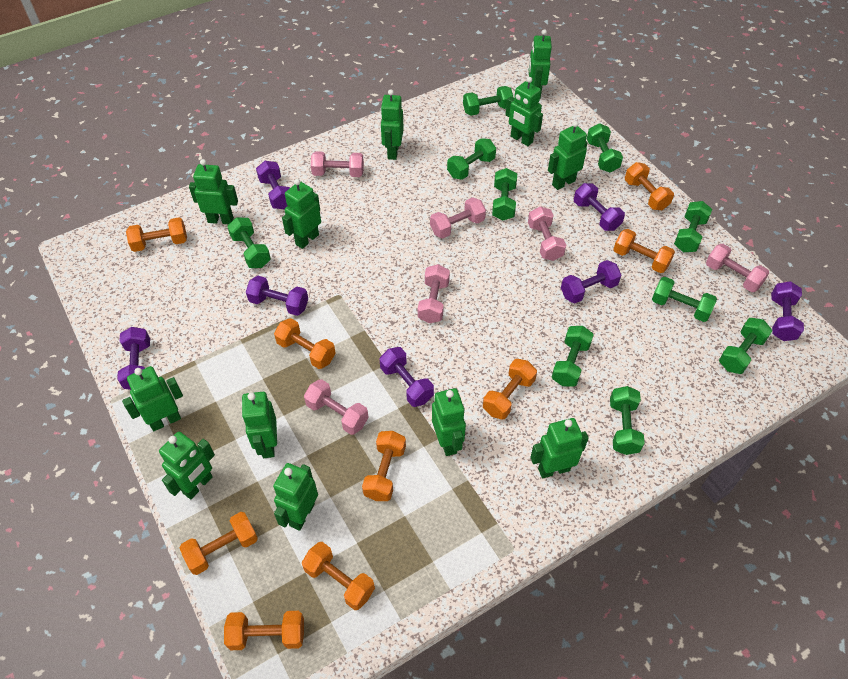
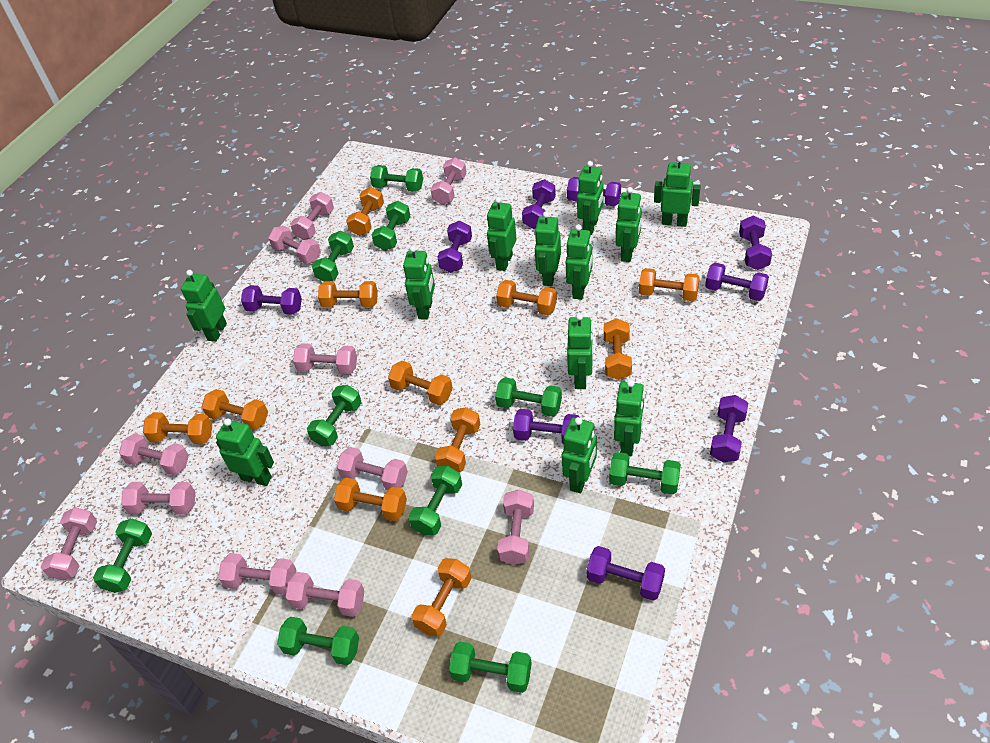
orange dumbbell: [126,217,187,252] [180,512,258,575] [224,611,304,650] [274,318,336,369] [302,542,375,610] [362,431,406,501] [483,359,537,420] [613,229,675,273] [625,162,674,210] = 9 -> [143,412,212,444] [202,389,268,430] [318,281,378,308] [334,478,407,521] [346,187,384,236] [388,361,453,405] [411,558,472,637] [435,407,481,472] [496,280,557,315] [604,318,632,380] [639,268,700,301] = 11
pink dumbbell: [304,379,369,435] [311,151,364,177] [418,264,450,323] [430,197,486,238] [528,206,566,261] [706,244,769,292] = 6 -> [41,507,97,581] [119,433,189,475] [121,482,195,515] [218,553,297,595] [268,226,321,264] [285,572,364,617] [290,192,334,240] [293,343,357,374] [337,447,408,490] [431,157,466,205] [497,489,534,565] = 11
purple dumbbell: [117,327,150,390] [246,276,308,316] [256,161,290,209] [380,347,434,407] [561,260,621,303] [574,183,625,231] [771,281,804,341] = 7 -> [241,285,302,315] [437,221,472,273] [513,409,579,444] [522,179,556,229] [567,177,621,206] [587,546,665,601] [705,263,769,301] [710,395,748,462] [739,216,772,270] = 9

